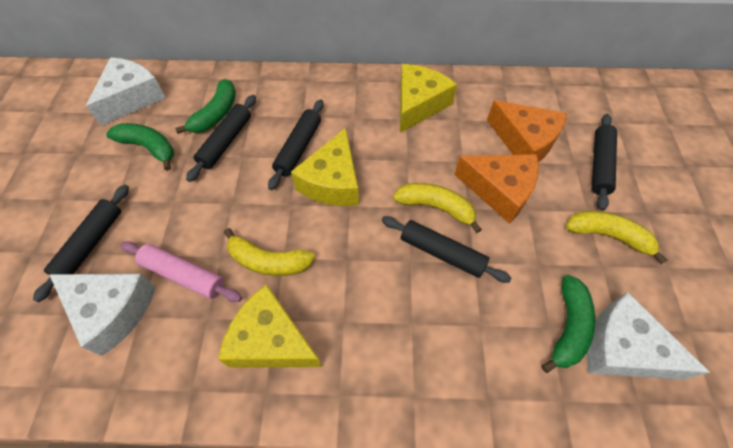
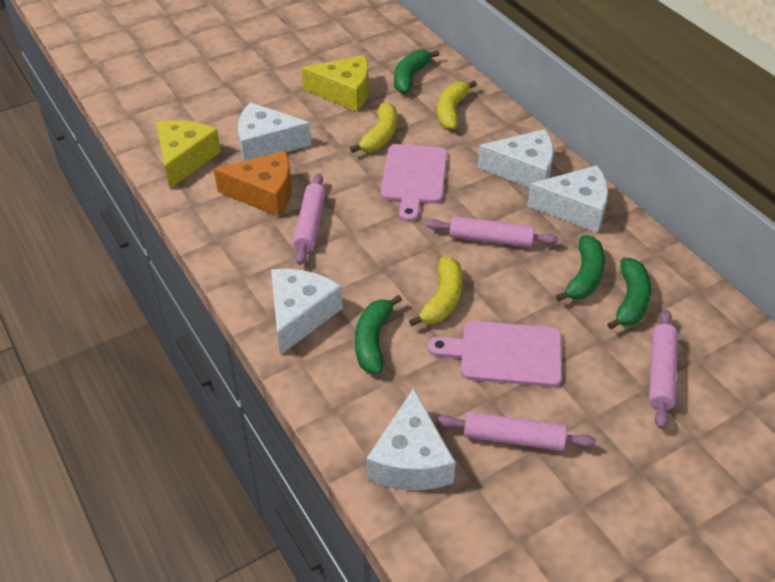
black rolling pin: [33,185,129,302] [186,95,256,182] [268,99,324,190] [382,216,512,283] [592,114,617,211] = 5 -> none = 0
green banana: [106,123,174,171] [175,79,236,134] [542,275,595,373] = 3 -> [355,295,402,374] [394,50,440,94] [556,235,605,302] [607,258,651,329] = 4
orange cheese: [454,154,539,224] [487,100,567,162] = 2 -> [214,151,292,217] = 1
pink cutting board: none = 0 -> [381,144,447,222] [428,321,562,387] = 2
pink rolling pin: [121,241,242,302] = 1 -> [293,173,326,265] [426,216,558,248] [436,411,596,451] [649,310,678,429] = 4
white cheese: [49,274,156,356] [86,57,166,126] [587,292,710,380] = 3 -> [238,102,311,161] [271,269,343,355] [366,388,456,490] [477,129,553,188] [527,165,608,233] = 5
yellow cheese: [218,284,322,368] [291,128,359,206] [400,64,457,133] = 3 -> [156,120,221,189] [302,55,369,112] = 2

